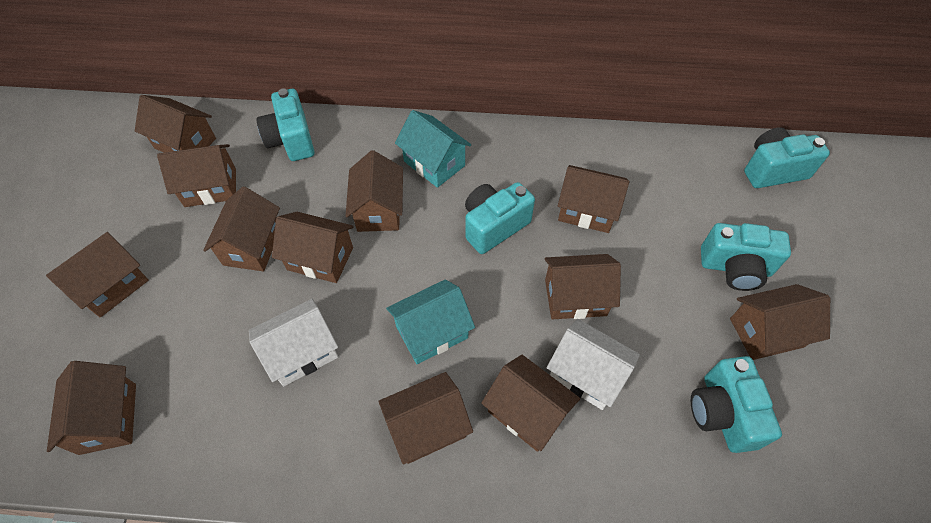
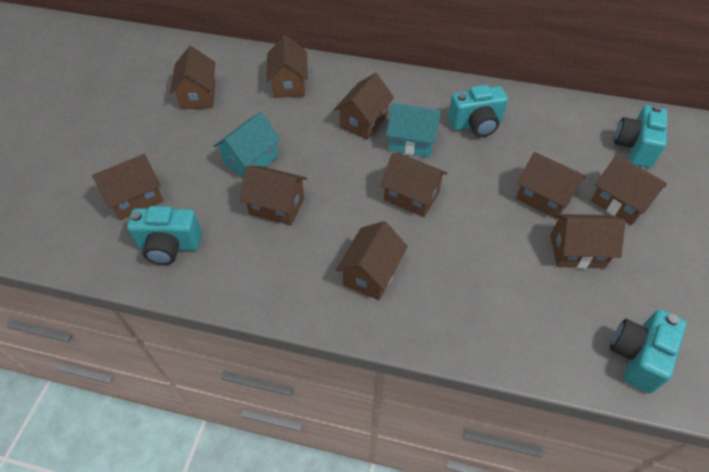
brown house: [46,232,149,317] [47,361,136,455] [135,95,216,153] [157,144,236,207] [203,187,280,272] [272,212,354,283] [346,150,403,232] [379,372,473,464] [481,355,580,452] [544,254,621,319] [558,165,629,233] [730,284,830,360] = 12 -> [92,154,164,220] [170,46,215,110] [240,166,307,225] [266,35,308,98] [334,73,394,140] [336,221,408,300] [380,153,447,217] [516,152,585,219] [550,214,626,269] [591,155,667,225] = 10
turquoise camera: [256,88,315,161] [465,182,535,254] [691,356,782,453] [701,223,791,291] [744,127,830,188] = 5 -> [127,206,202,265] [448,85,508,137] [610,309,686,394] [614,105,667,168] = 4
white house: [249,299,338,386] [547,319,640,410] = 2 -> none = 0

